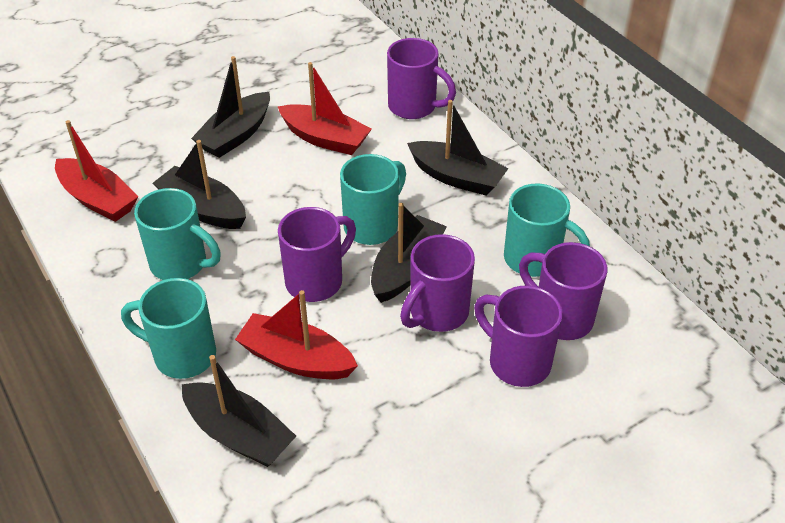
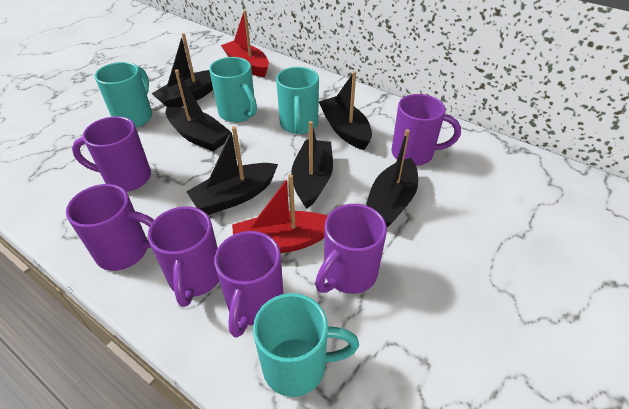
black boat: [153,140,246,229] [182,355,296,467] [191,56,270,158] [371,203,447,303] [407,100,509,196] = 5 -> [151,33,213,107] [166,70,231,151] [186,126,278,215] [291,121,333,209] [319,71,372,150] [366,129,418,228] = 6
purple mug: [278,207,356,302] [387,38,456,119] [400,234,475,332] [474,285,563,387] [519,242,607,340] = 5 -> [66,184,154,271] [72,116,151,192] [148,206,219,307] [214,231,284,338] [315,204,387,294] [391,94,461,166] = 6
red boat: [55,120,138,222] [235,290,358,379] [278,62,372,155] = 3 -> [221,10,269,77] [232,174,327,253] = 2

